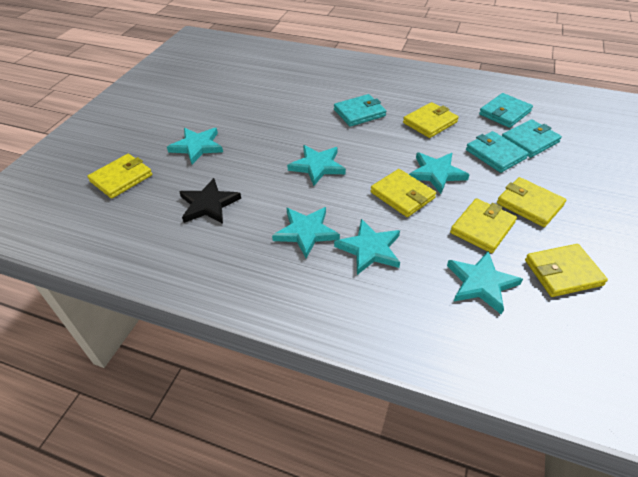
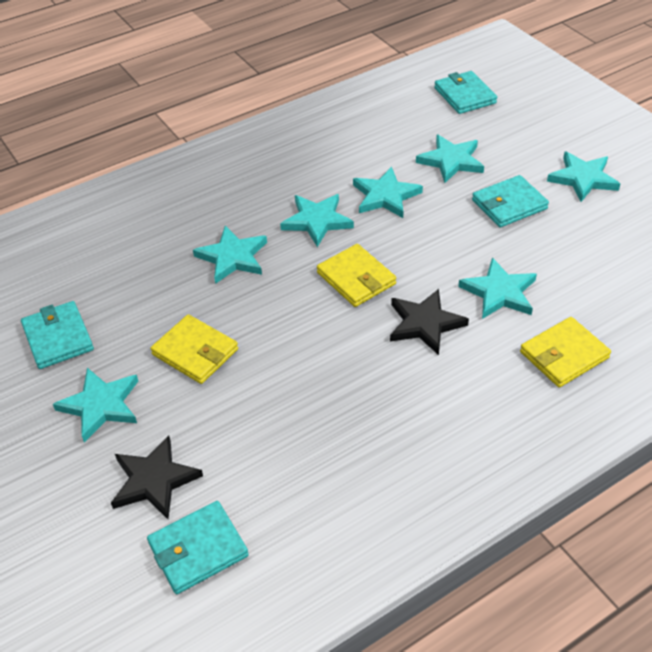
black star: [179,178,241,224] = 1 -> [111,435,203,519] [390,289,469,355] = 2
turquoise star: [167,128,223,164] [272,207,340,258] [287,145,346,186] [334,219,400,275] [409,152,469,194] [447,251,523,315] = 6 -> [53,368,138,442] [193,226,267,284] [280,194,354,247] [353,167,423,218] [416,135,484,183] [458,258,537,319] [547,152,620,202] = 7
yellow wallet: [87,154,152,199] [371,169,436,217] [403,102,459,138] [450,198,517,253] [497,177,566,227] [525,244,608,297] = 6 -> [151,314,238,384] [317,244,396,307] [520,317,611,387] = 3

